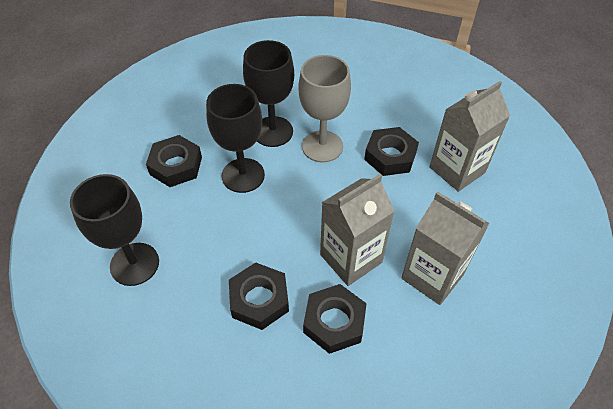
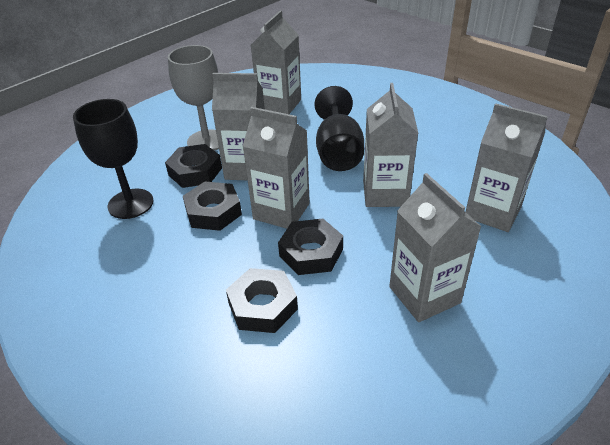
black goblet: [70,174,159,286] [206,84,265,193] [243,40,294,147] = 3 -> [73,99,154,219] [315,86,364,171] = 2
grey carton: [320,174,394,286] [401,191,490,305] [429,81,510,192] = 3 -> [212,73,265,180] [243,107,310,229] [251,11,301,114] [363,83,418,207] [389,173,481,322] [466,103,548,232] = 6

